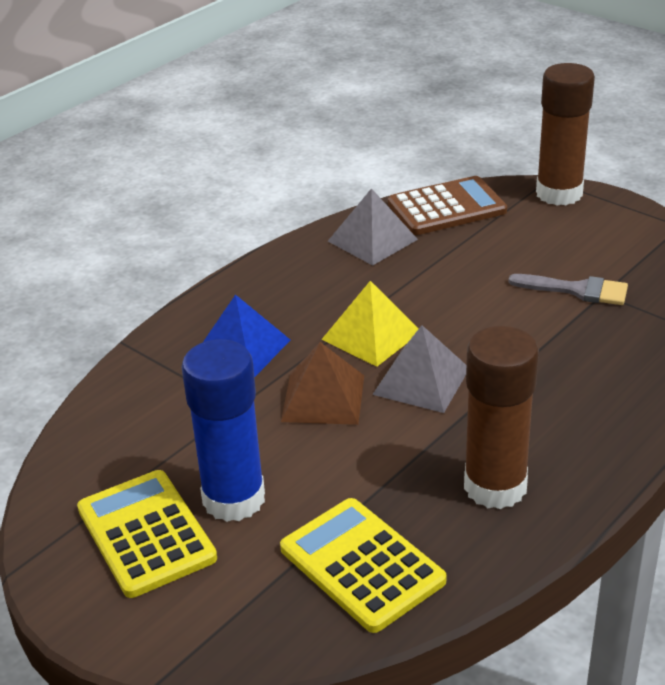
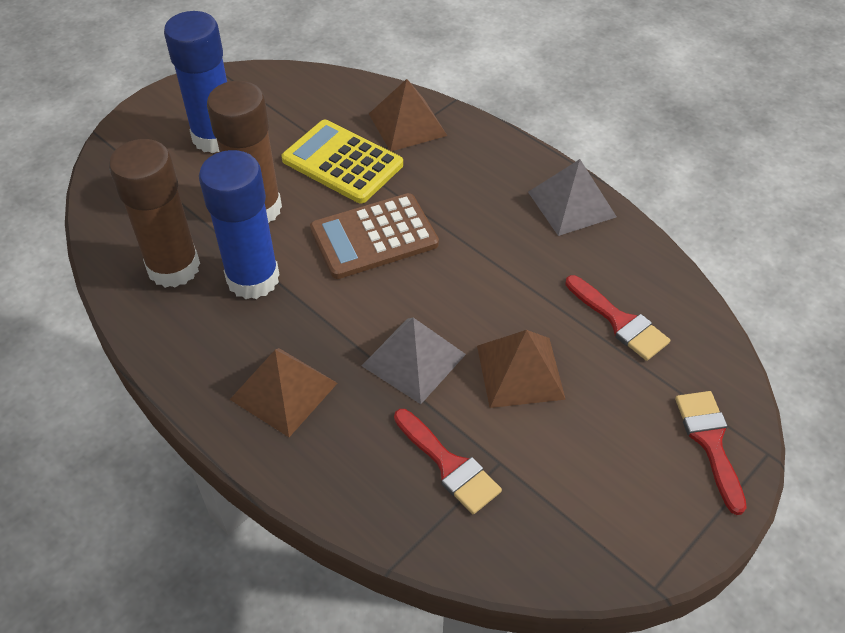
blue glue stick: [181,339,265,522] = 1 -> [164,11,227,153] [199,150,280,299] = 2
blue pyramid: [203,294,290,377] = 1 -> none = 0
brown pyramid: [281,342,364,425] = 1 -> [230,348,337,437] [369,79,447,151] [477,330,566,408] = 3
grey brush: [508,274,628,305] = 1 -> none = 0
red brush: none = 0 -> [394,409,502,514] [565,275,670,361] [675,391,747,515] = 3
yellow calculator: [77,470,217,598] [280,498,446,633] = 2 -> [282,119,403,203] = 1
yellow pyramid: [321,281,419,367] = 1 -> none = 0

